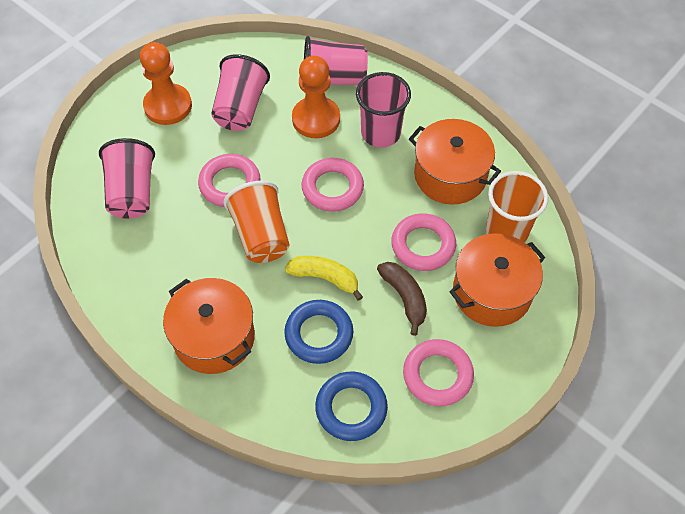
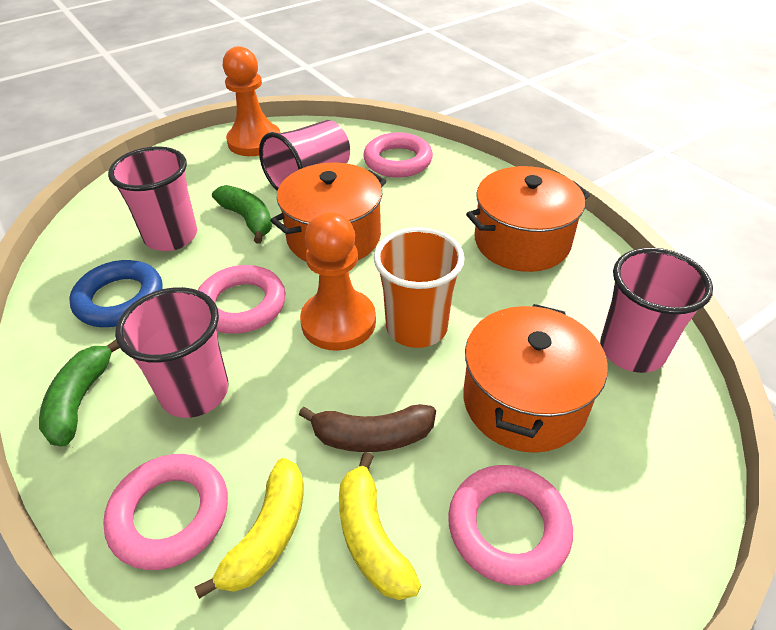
blue ring: [284,300,353,364] [315,371,388,441] = 2 -> [69,260,163,327] = 1
green banana: none = 0 -> [39,340,120,446] [212,185,272,244] = 2
orange cup: [223,181,289,263] [486,171,548,243] = 2 -> [374,227,465,348] = 1
yellow banana: [285,256,363,301] = 1 -> [195,458,304,599] [339,452,421,600] = 2

